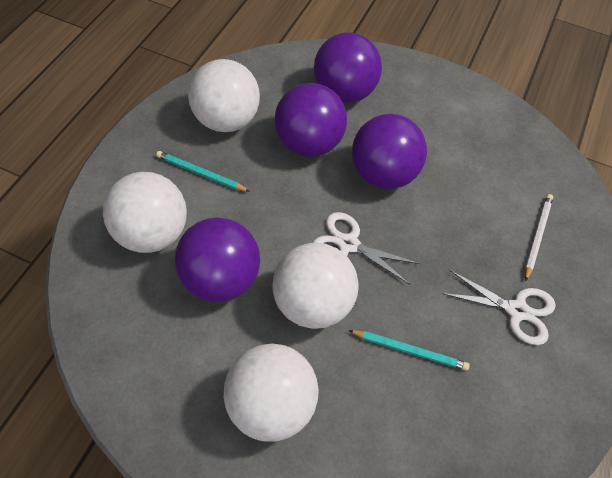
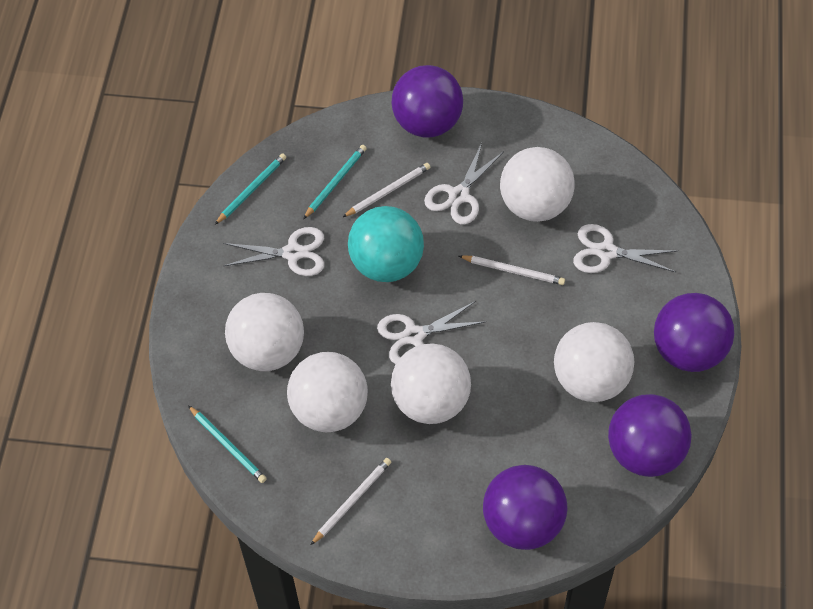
turquoise ball: none = 0 -> [348,206,424,282] = 1
turquoise pencil: [156,151,250,192] [348,330,470,371] = 2 -> [188,405,267,483] [215,153,286,225] [303,145,367,219] = 3
white ball: [103,172,187,253] [188,59,260,132] [224,344,319,442] [272,243,358,329] = 4 -> [225,293,304,371] [287,352,368,432] [391,343,471,424] [500,147,575,222] [554,322,634,402] = 5
white pencil: [525,194,553,281] = 1 -> [311,458,391,545] [343,163,430,217] [459,255,565,285] = 3
white scissors: [313,212,420,285] [441,270,556,345] = 2 -> [223,227,324,276] [377,301,485,364] [424,143,504,224] [573,224,676,273] = 4

